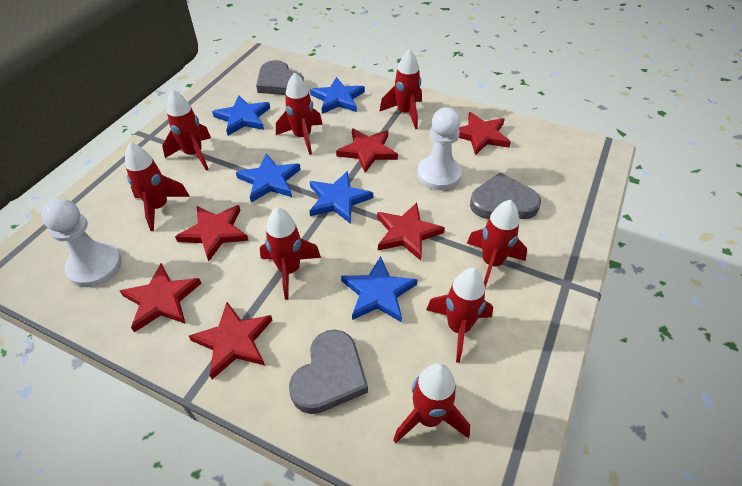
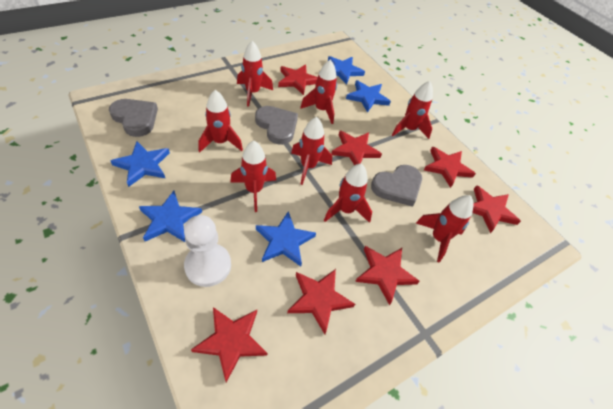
red star: [120,263,202,332] [175,205,249,261] [189,302,272,379] [336,128,398,173] [377,203,445,261] [459,112,511,155] = 6 -> [191,307,267,382] [278,64,318,95] [287,269,355,334] [331,131,382,165] [355,246,420,305] [424,147,476,188] [472,185,521,233] = 7
white pawn: [41,198,122,287] [417,107,462,190] = 2 -> [184,215,231,287] = 1

